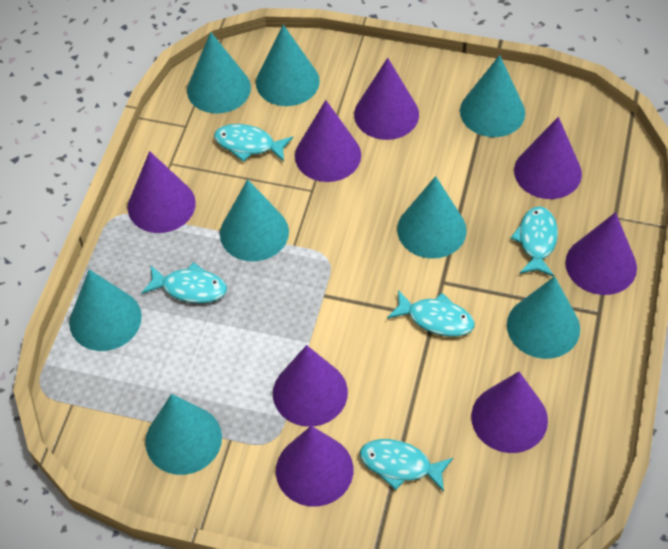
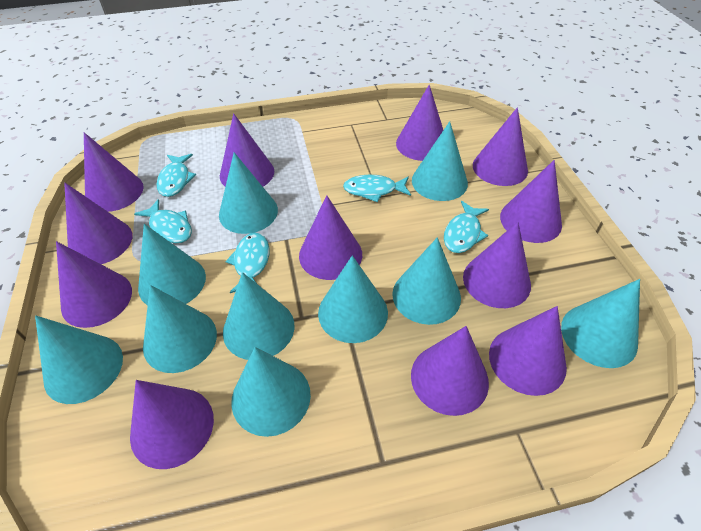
purple cone: [128,151,196,233] [273,345,348,427] [276,426,353,506] [295,100,361,182] [354,58,419,140] [471,372,548,453] [514,117,582,199] [565,212,637,295] = 8 -> [56,241,132,328] [64,183,132,264] [84,132,144,212] [130,380,214,469] [220,113,274,187] [299,195,362,280] [396,85,443,161] [411,326,489,416] [463,222,531,308] [473,107,528,186] [489,306,567,396] [500,160,562,243] = 12
turquoise cone: [69,269,142,351] [145,394,222,475] [187,32,251,113] [220,179,289,261] [256,25,320,106] [397,176,467,258] [460,55,525,137] [507,276,580,359] = 8 -> [35,315,123,404] [138,224,206,305] [143,285,217,373] [219,152,278,234] [223,272,295,360] [231,347,311,437] [318,255,388,343] [392,237,461,325] [412,121,468,201] [561,279,640,368] = 10

